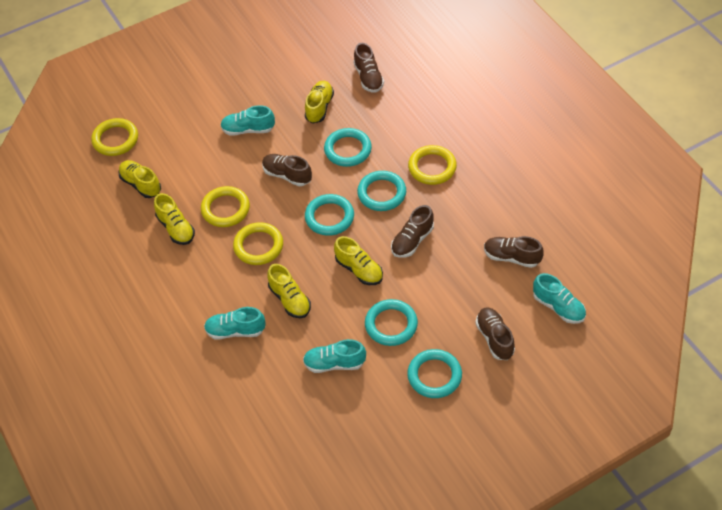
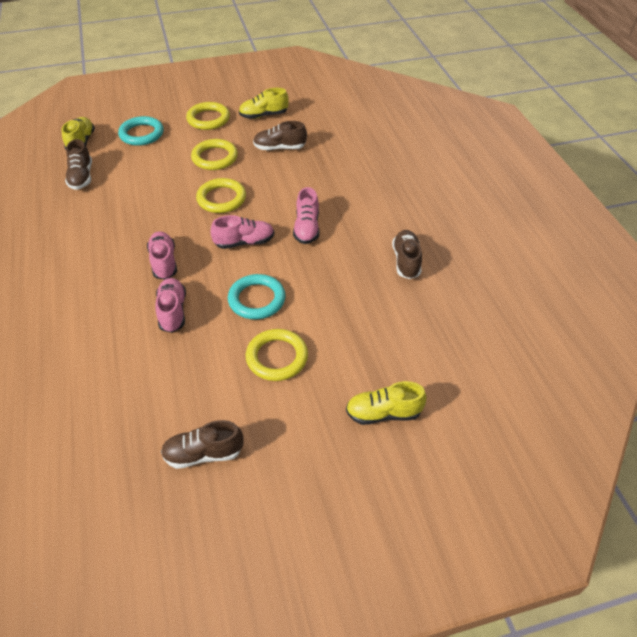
brown shoe: [262,154,312,186] [353,43,384,93] [391,205,434,258] [475,307,515,360] [484,236,544,268] = 5 -> [65,139,92,190] [161,420,244,469] [253,121,307,150] [392,230,422,279] = 4
pink shoe: none = 0 -> [147,231,177,279] [155,278,186,333] [210,215,274,249] [293,187,320,244] = 4
turquoise ring: [305,194,354,236] [324,128,372,167] [357,171,406,211] [365,299,418,346] [407,349,462,398] = 5 -> [118,116,164,146] [228,274,286,319] = 2
turquoise shoe: [204,307,266,339] [220,105,275,135] [303,339,366,373] [533,273,586,324] = 4 -> none = 0
yellow shoe: [119,160,161,198] [154,193,195,245] [267,264,311,318] [305,81,334,123] [334,236,383,285] = 5 -> [61,117,95,150] [239,88,289,119] [346,381,426,425] = 3

